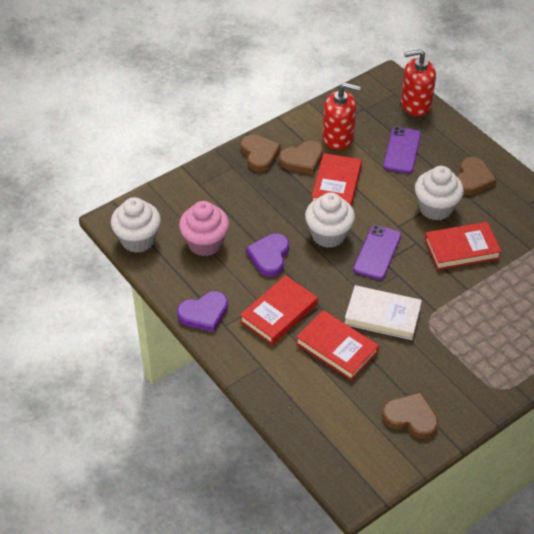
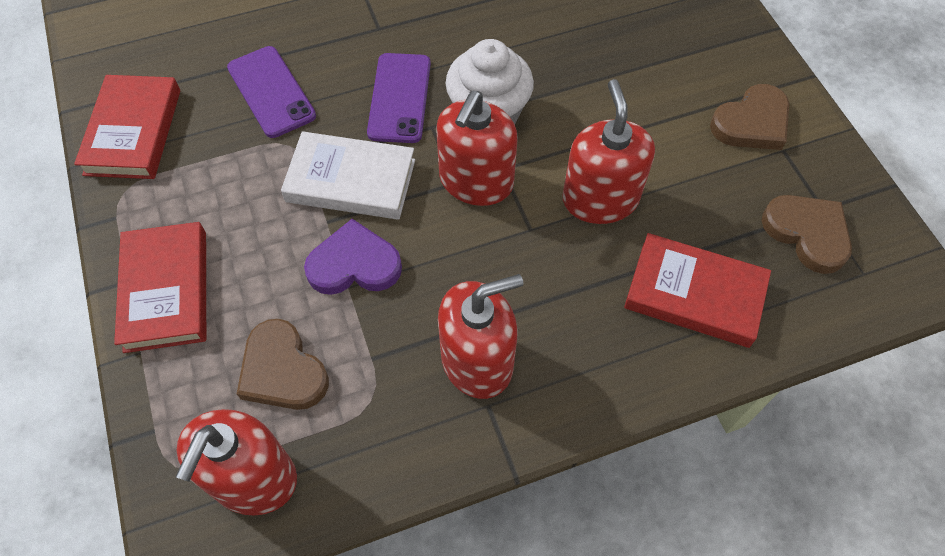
brown heart: [240,135,281,172] [279,140,323,174] [382,392,438,439] [457,157,497,195] = 4 -> [237,319,329,410] [710,84,789,150] [762,195,852,274] = 3
pink cupcake: [179,201,229,256] = 1 -> none = 0
purple heart: [177,291,228,332] [246,234,289,276] = 2 -> [304,219,402,295] = 1
red book: [240,275,318,345] [296,310,379,381] [311,153,362,206] [424,222,502,270] = 4 -> [74,75,180,179] [114,222,206,353] [624,233,771,348] = 3
red soap dispenser: [322,82,361,150] [401,49,436,116] = 2 -> [175,409,297,516] [436,91,517,206] [438,274,523,399] [563,79,655,224] = 4
white cupcake: [111,197,161,253] [305,192,355,248] [415,166,464,221] = 3 -> [446,39,534,124] = 1

